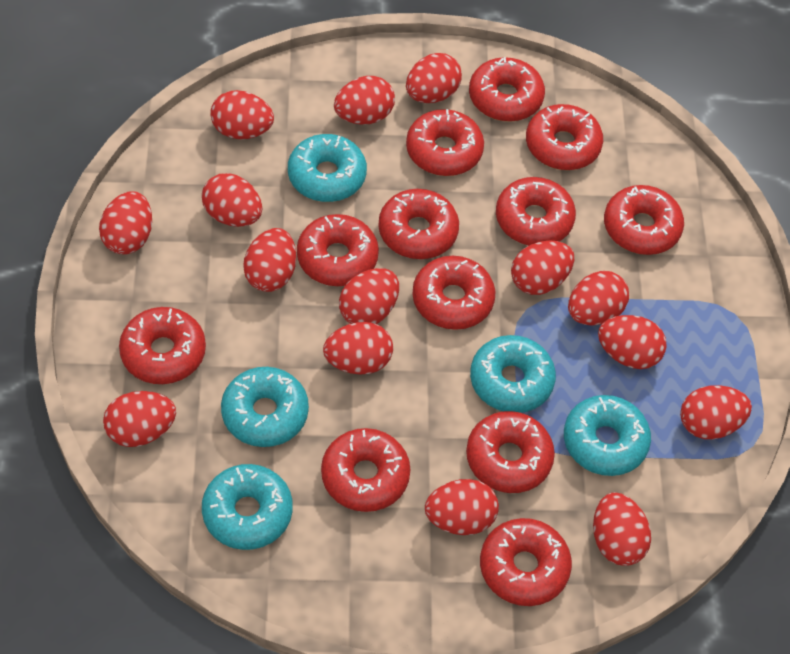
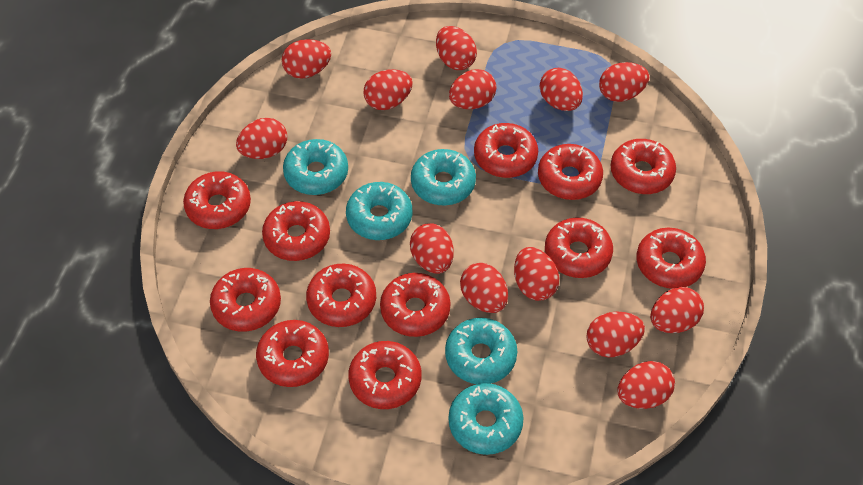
red egg: [99,191,152,255] [103,391,176,447] [202,173,262,227] [210,90,274,139] [243,228,296,292] [323,322,393,375] [334,76,395,125] [339,268,399,324] [406,53,462,103] [425,479,499,535] [511,241,574,295] [568,271,629,326] [593,492,651,566] [598,315,667,369] [680,385,752,439] = 15 -> [236,118,287,159] [282,39,331,79] [364,69,413,110] [410,224,454,274] [436,26,477,70] [449,69,496,109] [460,263,508,313] [514,247,559,301] [540,68,583,111] [586,312,645,358] [599,62,649,102] [617,361,675,409] [650,287,704,333] = 13

